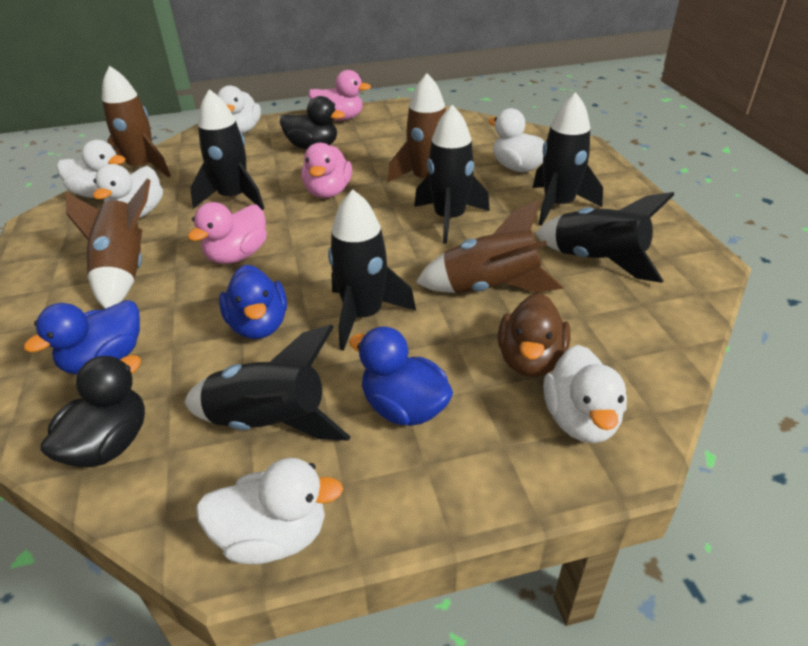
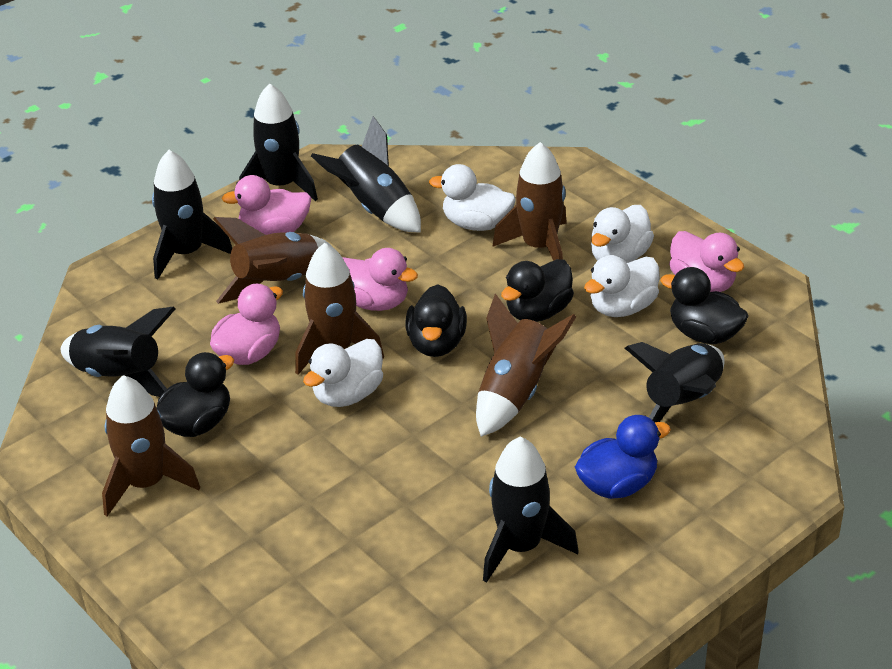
black duck: [40,355,145,467] [280,96,345,149] = 2 -> [156,352,234,437] [405,284,467,357] [501,259,574,322] [660,267,749,344] = 4
blue duck: [24,300,140,374] [219,265,287,339] [349,326,453,426] = 3 -> [575,415,671,499] = 1
brown duck: [498,293,571,377] = 1 -> none = 0
brown rocket: [66,179,151,309] [102,66,171,178] [388,73,446,182] [416,200,563,293] = 4 -> [102,375,200,516] [213,217,331,304] [295,243,384,375] [476,293,577,437] [492,142,567,261] = 5
pink duck: [188,202,267,264] [301,143,352,198] [309,70,371,121] = 3 -> [210,284,283,365] [222,175,311,235] [342,248,418,311] [669,231,744,292] = 4
white duck: [57,140,125,198] [93,164,163,218] [196,458,343,564] [218,85,261,134] [489,108,544,172] [543,345,627,443] = 6 -> [303,339,383,407] [429,164,516,231] [584,255,660,317] [591,205,654,263] = 4

